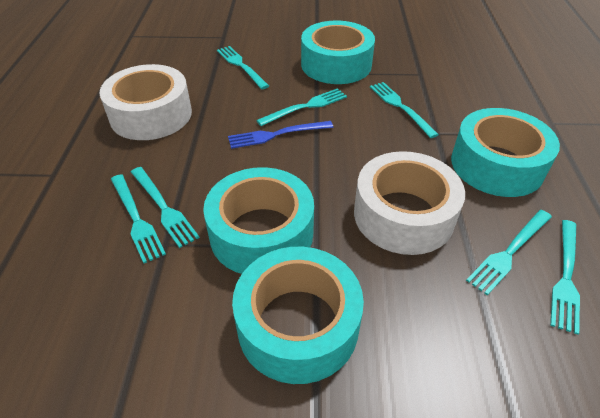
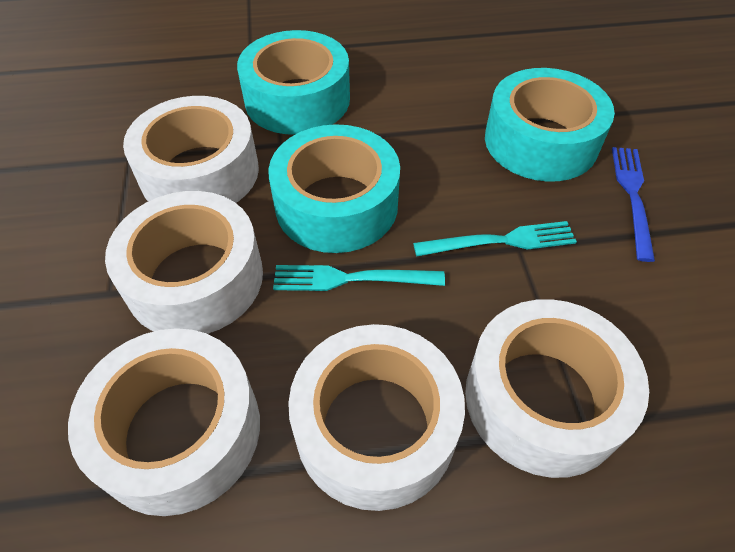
turquoise fork: [111,174,166,263] [131,167,200,248] [217,46,269,89] [256,88,347,126] [370,82,439,138] [466,210,552,295] [550,220,580,335] = 7 -> [273,265,445,291] [413,221,577,256] = 2
turquoise tape: [203,167,314,274] [232,247,364,384] [301,21,375,84] [451,108,560,197] = 4 -> [237,30,350,135] [268,124,400,253] [485,68,615,182] = 3
white tape: [99,64,192,140] [354,151,465,255] = 2 -> [68,328,260,516] [105,191,263,334] [123,96,259,203] [288,324,465,511] [465,299,649,478] = 5

